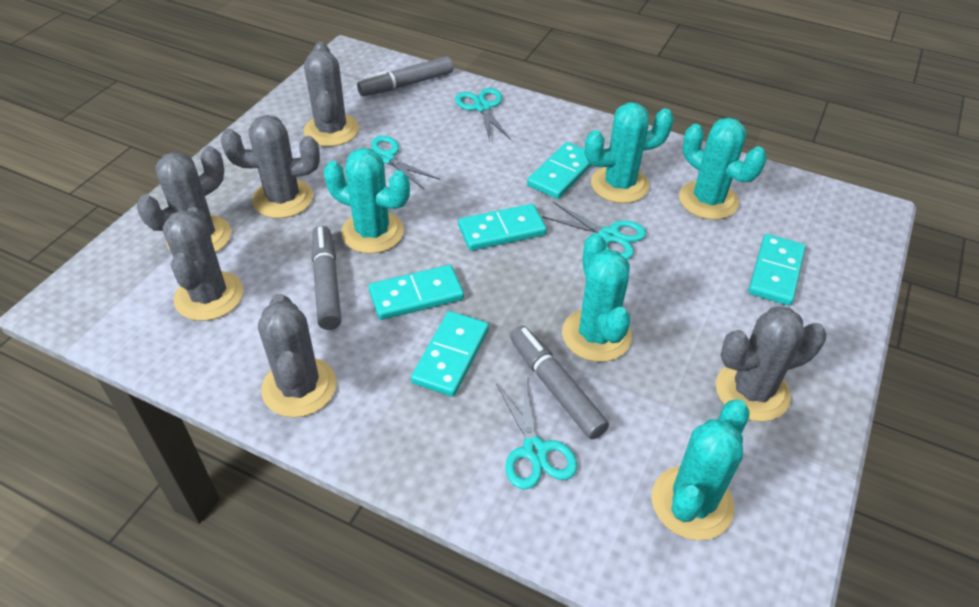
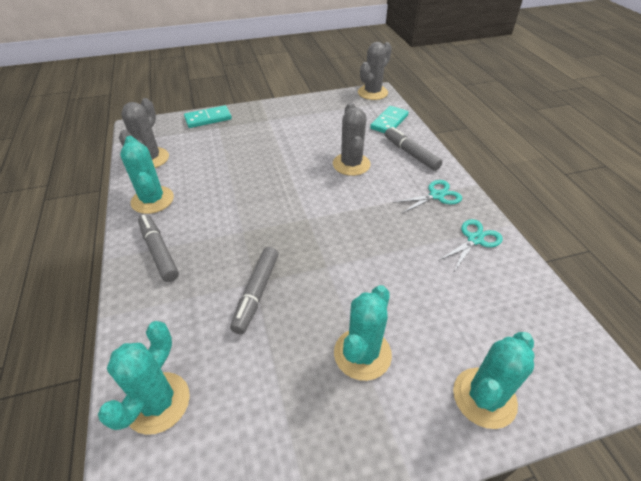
grey cactus: [137,146,231,253] [163,207,243,321] [221,115,320,218] [258,294,336,418] [304,42,359,147] [716,306,827,422] = 6 -> [119,98,169,168] [333,103,371,176] [358,42,392,100] = 3
turquoise cactus: [324,148,410,254] [562,233,632,362] [585,102,674,203] [651,400,750,540] [679,118,766,220] = 5 -> [98,321,190,435] [120,136,174,214] [334,285,392,381] [453,332,535,429] = 4
turquoise domino: [369,265,464,320] [411,311,489,397] [458,204,547,251] [527,142,592,199] [748,234,806,306] = 5 -> [184,105,232,128] [370,106,409,133] = 2
turquoise scissors: [355,136,440,189] [455,88,511,141] [496,379,577,490] [542,202,647,259] = 4 -> [393,180,462,213] [438,219,503,271] = 2

